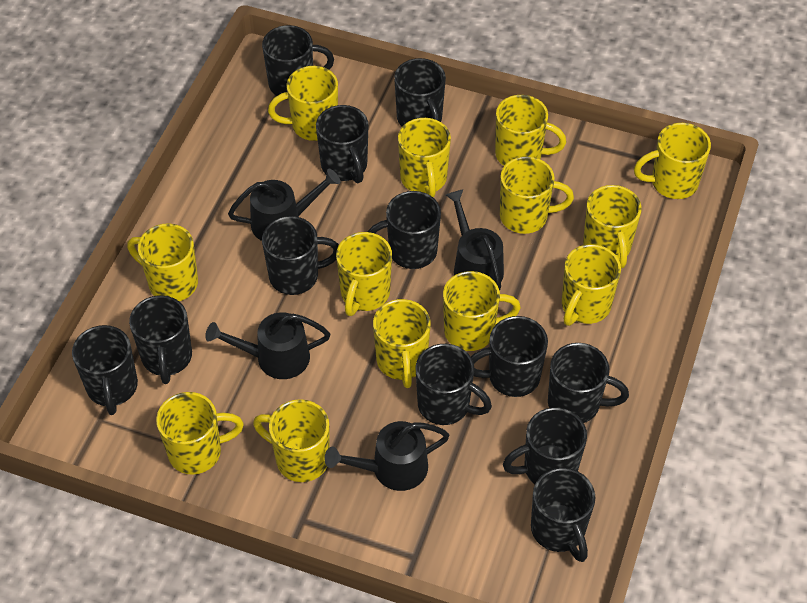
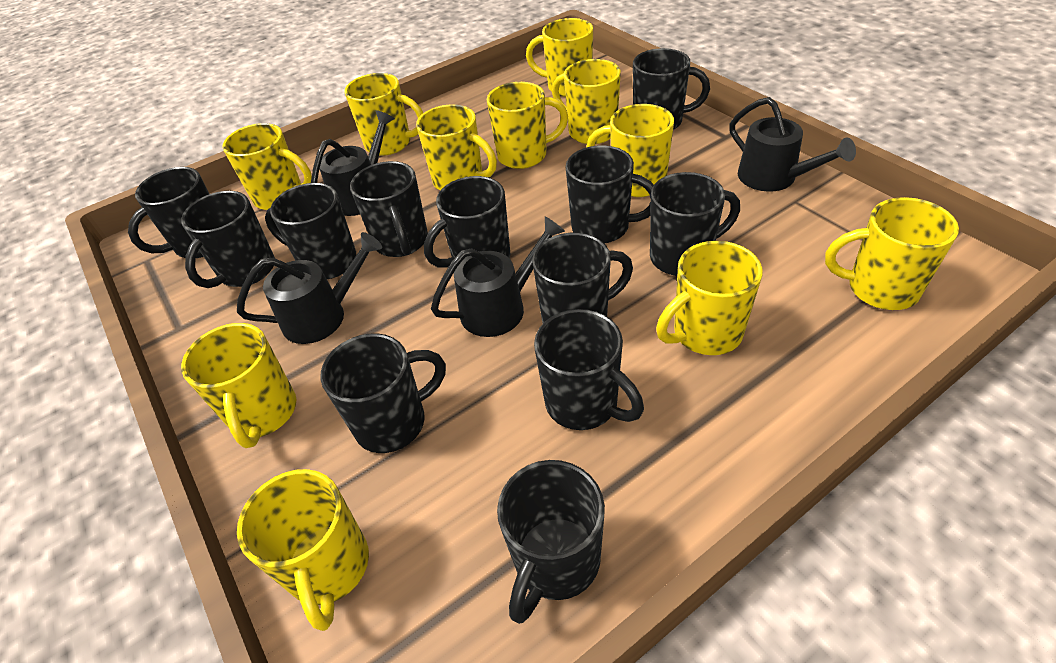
yellow mug: [127,223,198,301] [156,392,244,475] [253,399,329,482] [268,66,338,141] [336,232,392,316] [373,299,431,388] [398,118,451,198] [443,271,521,351] [495,95,566,166] [500,156,574,234] [562,244,621,326] [583,185,642,268] [634,123,711,199] = 13 -> [181,323,297,448] [222,123,312,210] [237,469,369,631] [344,73,423,155] [416,105,497,190] [487,82,568,169] [526,18,593,97] [552,59,621,144] [586,104,674,197] [656,241,763,355] [825,197,959,310] = 11

